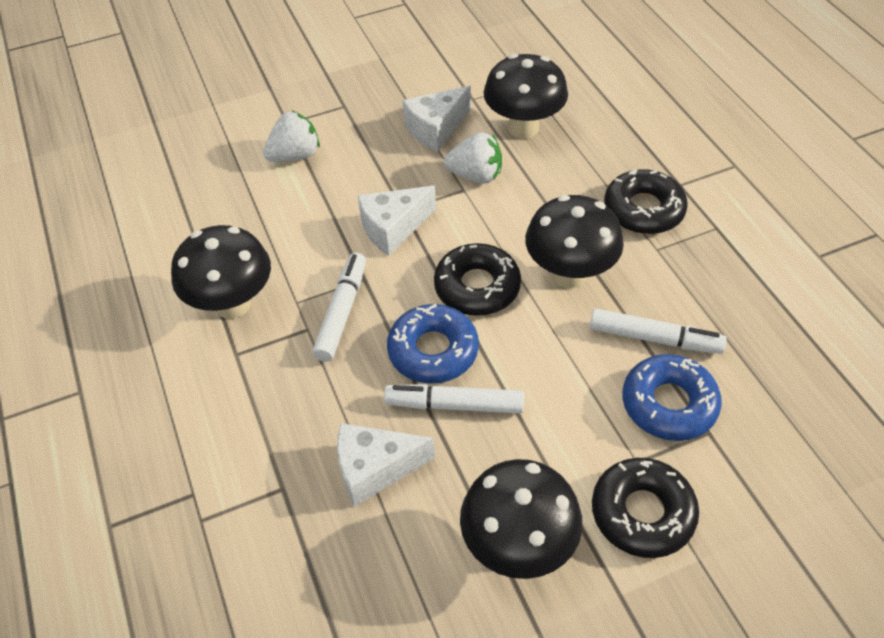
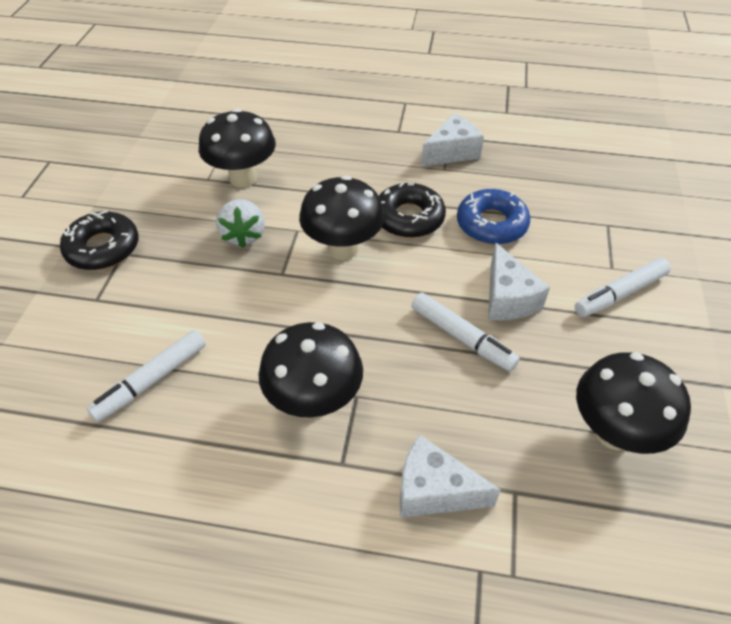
black donut: [434,243,521,316] [592,458,699,558] [604,169,688,234] = 3 -> [60,210,139,270] [379,183,446,238] = 2
blue donut: [387,304,479,383] [622,354,722,441] = 2 -> [457,189,530,244] = 1
white strawberry: [263,111,320,162] [444,132,502,183] = 2 -> [216,199,265,248] = 1

